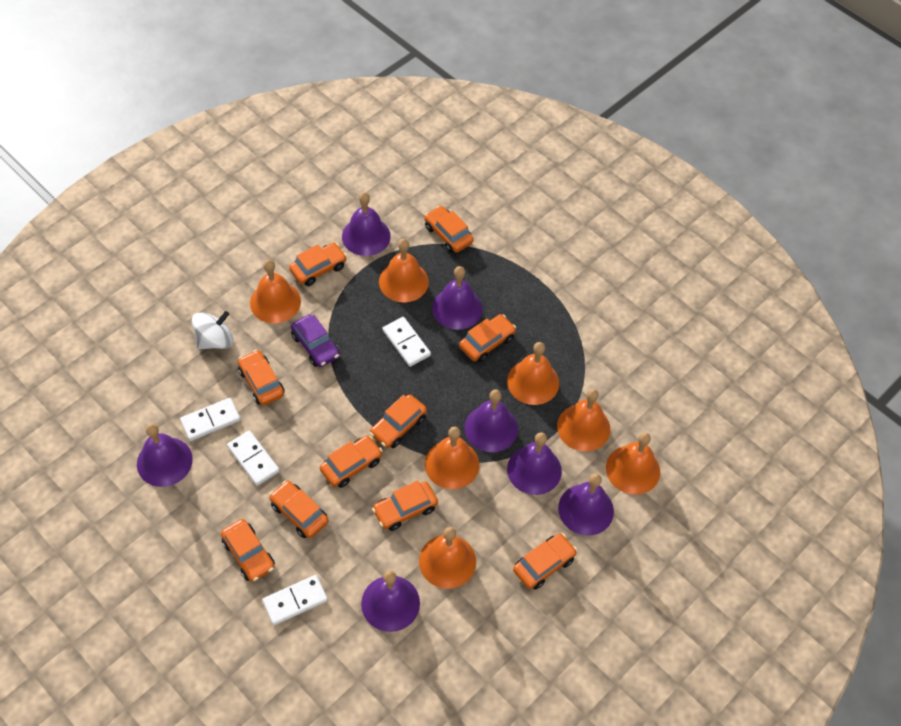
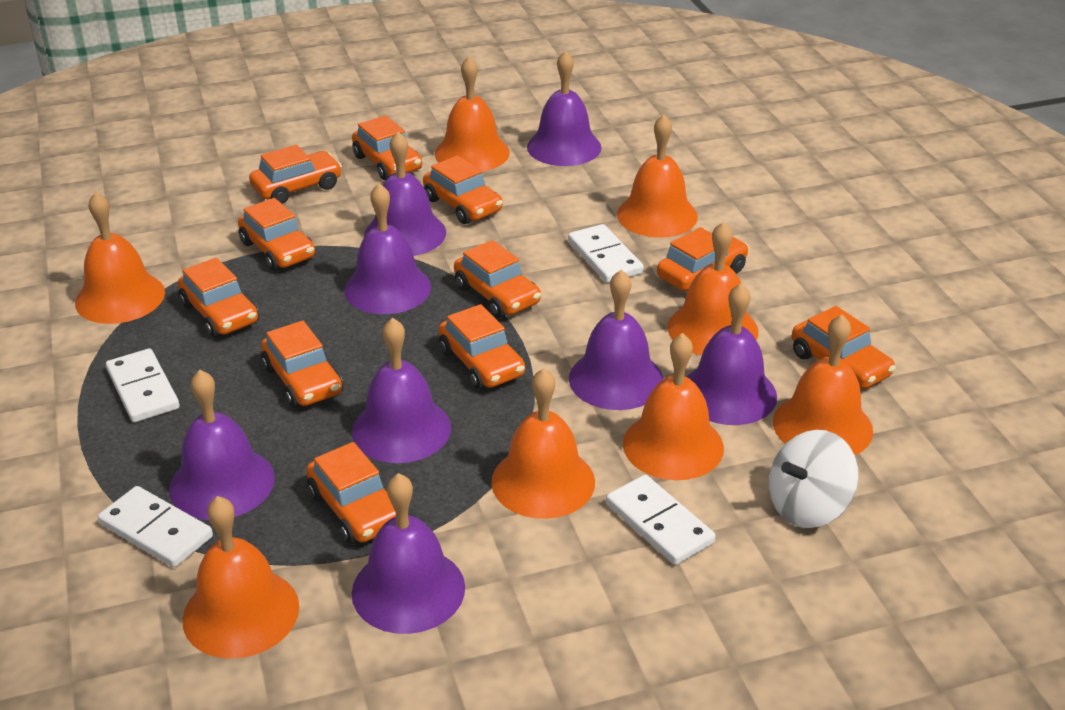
orange bell: [250,260,301,323] [379,239,429,303] [419,527,476,589] [425,427,479,489] [507,342,559,405] [557,389,610,452] [606,432,660,495] = 7 -> [75,192,165,324] [182,496,299,659] [435,56,510,171] [491,368,595,519] [617,114,698,238] [623,333,724,480] [667,222,758,355] [773,314,873,455] = 8
orange car: [221,519,275,582] [238,350,285,406] [269,480,329,538] [289,243,347,286] [320,436,383,488] [370,395,427,448] [372,481,438,531] [424,206,473,253] [459,314,516,362] [513,533,577,590] = 10 -> [178,258,259,337] [238,198,316,271] [249,145,342,204] [261,321,343,408] [307,442,396,544] [352,115,422,180] [423,155,503,224] [439,304,525,390] [454,240,541,318] [657,227,749,291] [792,306,896,389] = 11
purple bell: [137,424,193,487] [342,192,391,256] [361,570,420,632] [432,266,483,330] [464,389,518,452] [507,432,562,495] [558,473,614,536] = 7 -> [169,370,275,520] [344,183,431,314] [352,318,451,463] [352,473,465,634] [364,132,446,256] [527,50,602,166] [569,269,664,410] [687,283,777,425] = 8
purple car: [291,315,340,367] = 1 -> none = 0

